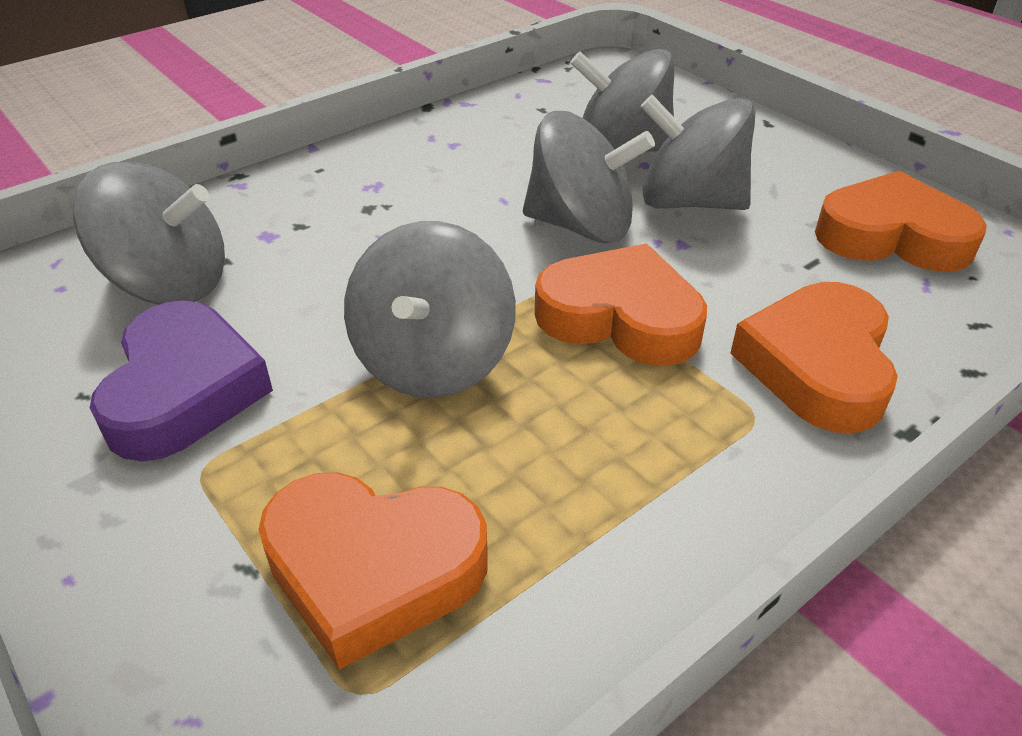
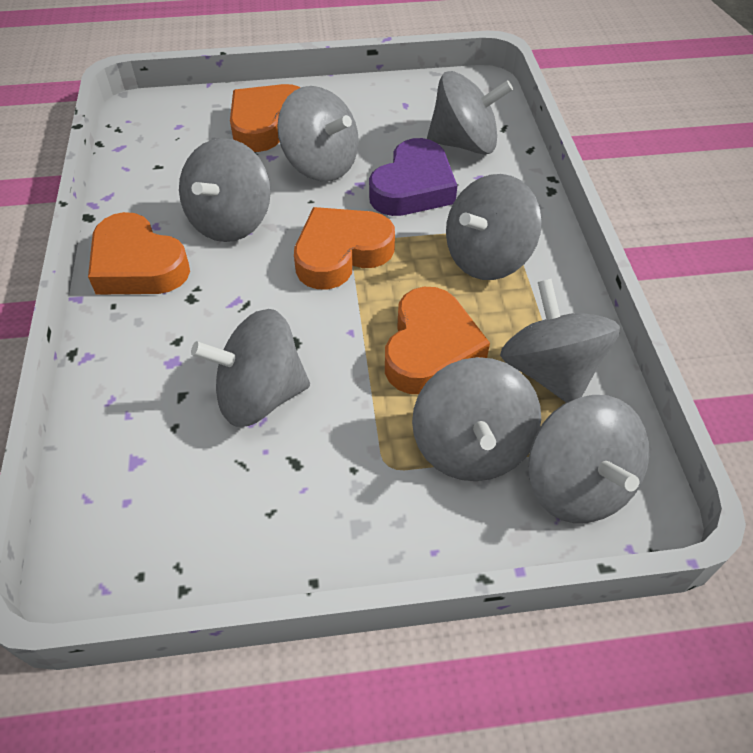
grey spinning top: [73,162,225,305] [344,221,516,398] [523,111,655,243] [570,49,674,152] [640,94,755,210] = 5 -> [179,138,271,242] [191,309,310,427] [277,86,359,182] [412,357,541,481] [427,71,513,154] [446,174,542,280] [500,279,620,403] [528,395,649,523] = 8

